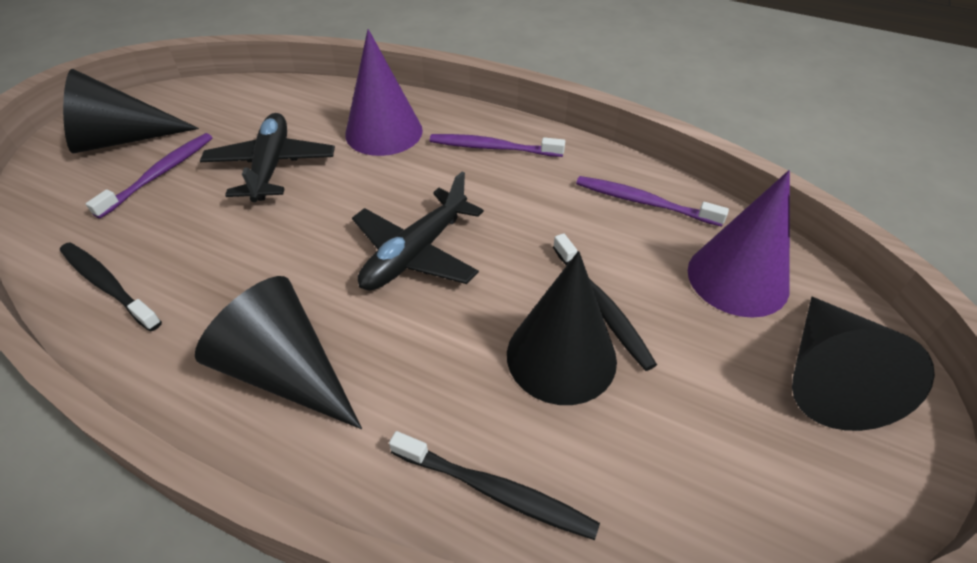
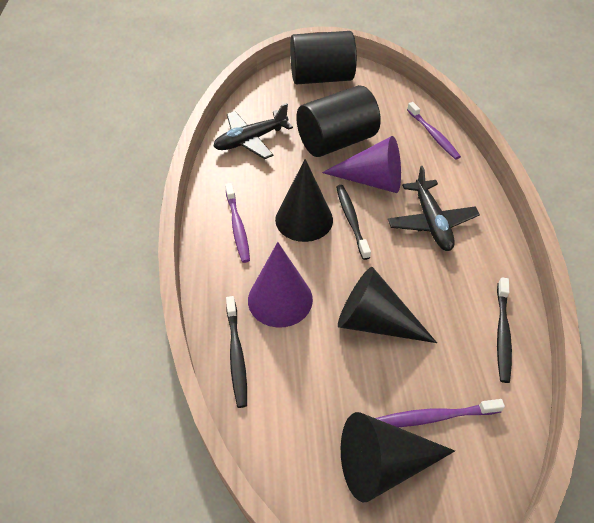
black cone: [63,69,199,153] [195,276,362,429] [507,251,617,405] [792,297,935,431] = 4 -> [275,159,333,242] [338,267,437,343] [341,412,455,503] = 3
black cylinder: none = 0 -> [290,31,357,84] [296,85,381,157] = 2

